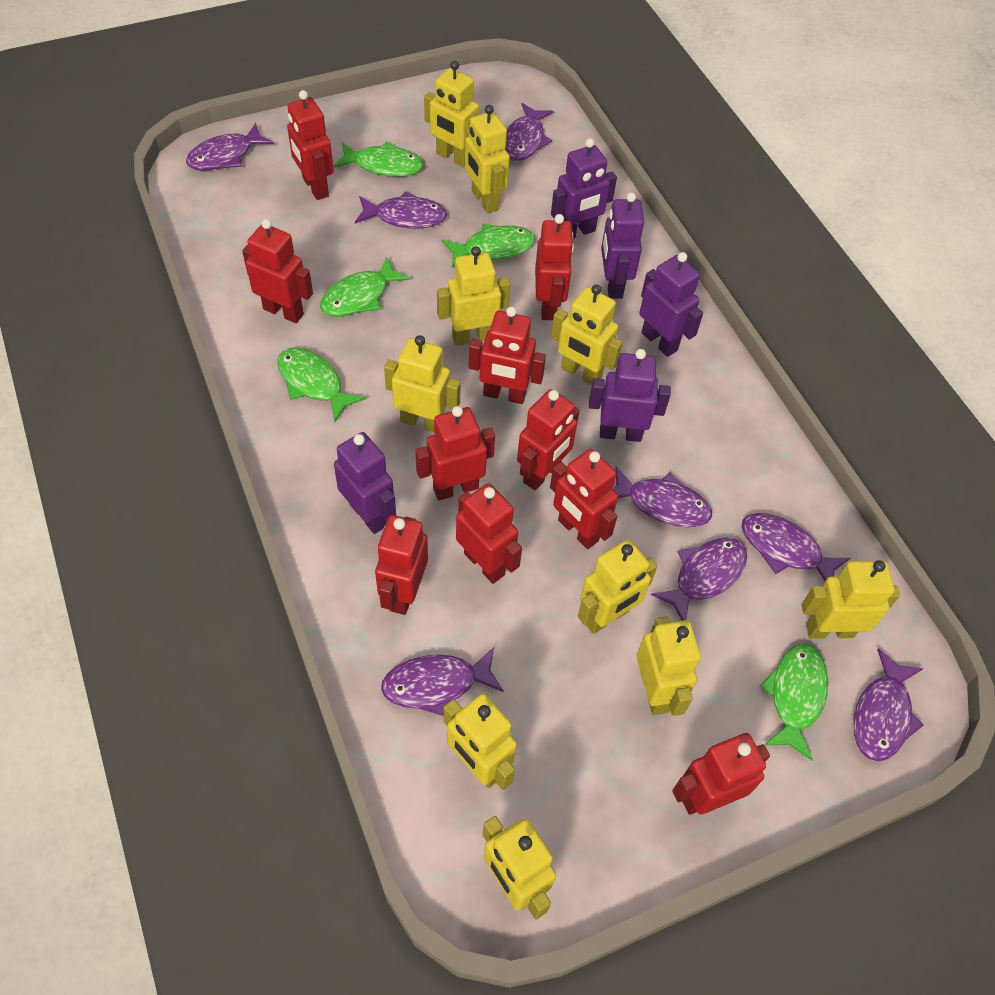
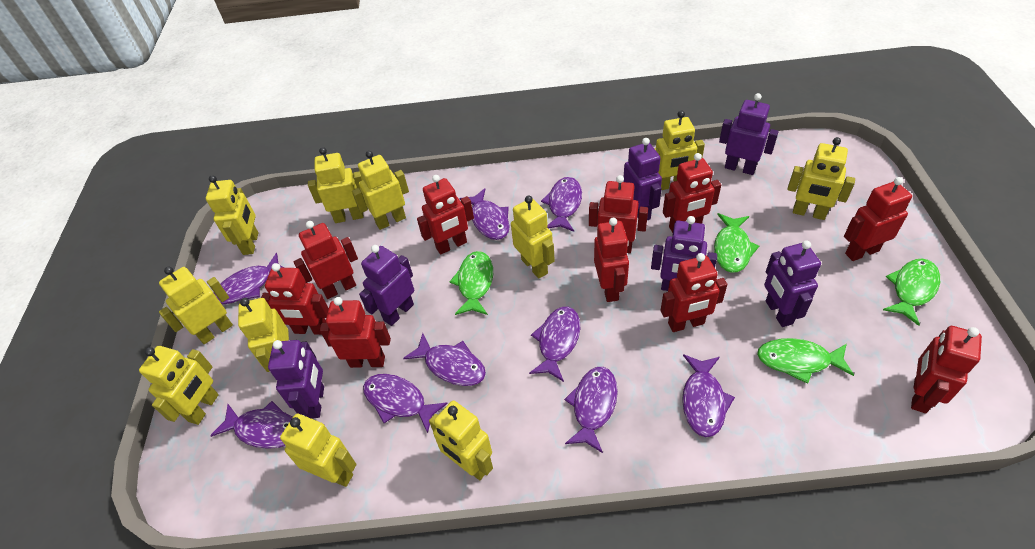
green fish: [277,347,366,422] [320,257,411,317] [334,141,423,177] [442,224,535,268] [760,644,828,761] = 5 -> [449,251,493,315] [714,213,759,273] [757,338,854,384] [883,259,940,326] = 4
purple fish: [186,123,274,171] [355,191,447,228] [381,647,504,716] [505,103,554,161] [613,466,712,527] [651,537,747,621] [742,513,850,581] [854,649,924,761] = 8 -> [210,401,293,449] [214,253,285,304] [363,374,448,433] [403,333,486,386] [459,188,510,240] [529,307,580,382] [541,177,582,232] [564,367,618,453] [682,354,735,437] = 9
purple robot: [334,432,396,534] [551,138,617,239] [589,349,671,442] [601,192,644,299] [639,252,703,357] = 5 -> [268,340,324,418] [359,245,414,326] [623,138,662,220] [651,216,717,291] [719,93,779,175] [764,240,821,327] = 6
yellow robot: [384,335,461,432] [424,61,479,168] [437,246,510,346] [444,694,517,790] [465,105,510,213] [483,816,556,920] [551,284,623,385] [578,539,657,634] [637,616,701,716] [801,560,900,639] = 10 -> [139,346,219,425] [159,267,233,344] [206,175,258,255] [238,298,289,372] [280,414,356,487] [308,147,363,223] [352,151,409,230] [429,400,493,480] [511,196,555,279] [654,110,705,190] [787,137,855,220] = 11

